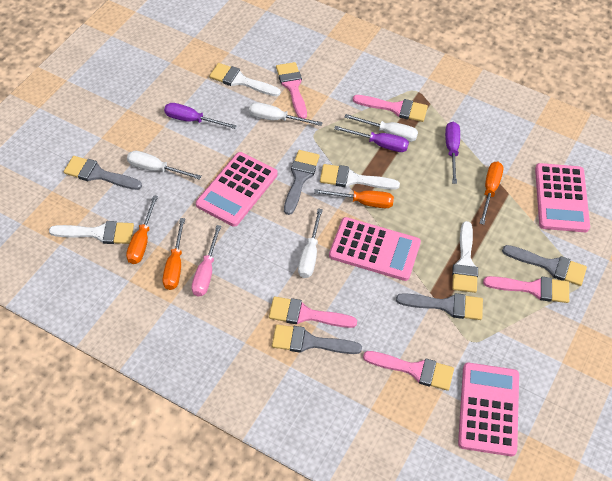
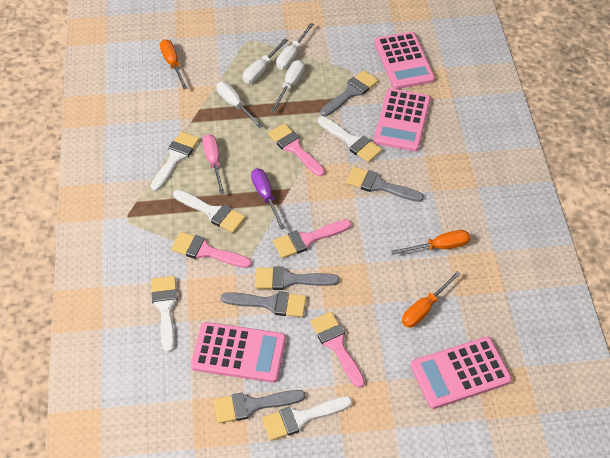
orange screwdriver: [126,195,158,264] [163,218,185,290] [314,189,394,208] [480,162,504,225] = 4 -> [160,39,187,89] [391,230,470,255] [402,271,461,328] = 3
pink brush: [269,296,357,328] [276,62,307,119] [353,95,428,122] [363,351,454,391] [483,276,569,303] = 5 -> [171,232,252,268] [268,123,325,176] [273,220,352,258] [310,312,365,388] = 4
purple screwdriver: [164,103,237,129] [334,126,409,152] [445,122,460,184] = 3 -> [251,168,285,230] = 1
white brush: [49,221,134,244] [209,63,281,96] [320,164,400,190] [452,221,478,293] = 4 -> [151,131,199,191] [151,276,178,352] [173,190,245,233] [262,396,352,441] [318,116,382,163] = 5

